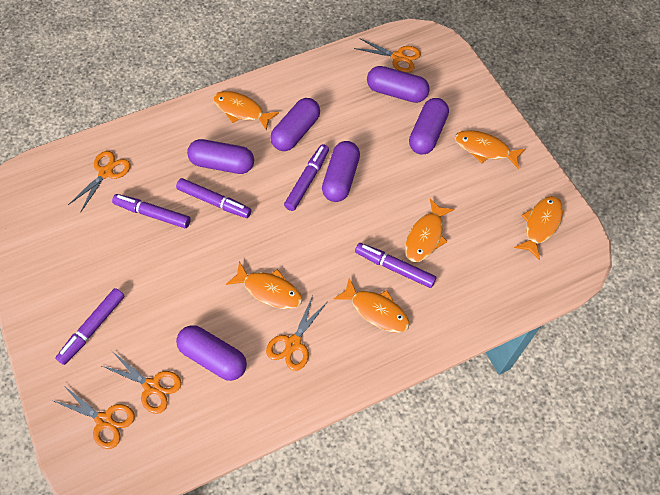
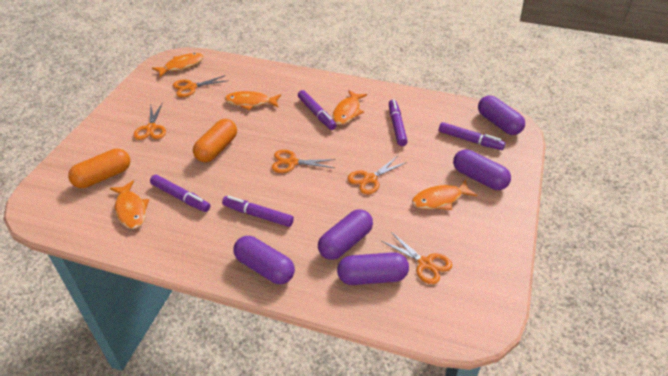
orange capsule: none = 0 -> [68,149,130,188] [193,119,237,162] = 2
orange fish: [213,91,279,131] [226,261,302,309] [334,278,410,333] [405,199,455,262] [455,130,526,169] [514,196,563,260] = 6 -> [110,181,149,229] [152,53,204,77] [225,91,281,110] [332,90,367,125] [412,179,478,210] = 5
purple capsule: [176,325,247,381] [187,139,254,174] [270,98,320,151] [322,141,360,202] [367,66,429,103] [409,98,449,155] = 6 -> [233,236,295,284] [318,209,373,260] [337,252,409,285] [453,149,511,190] [478,96,525,135] = 5

